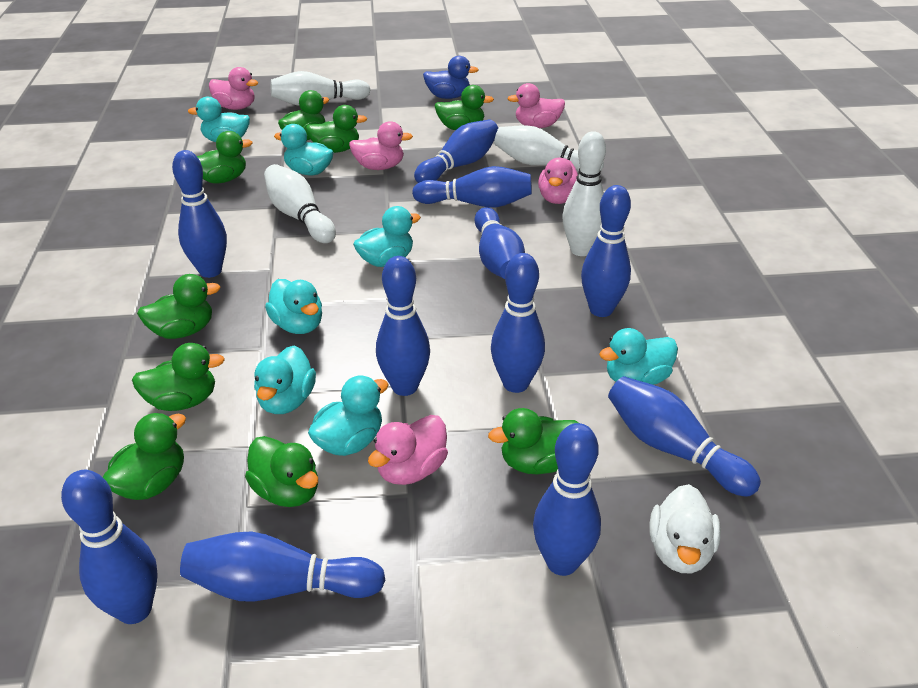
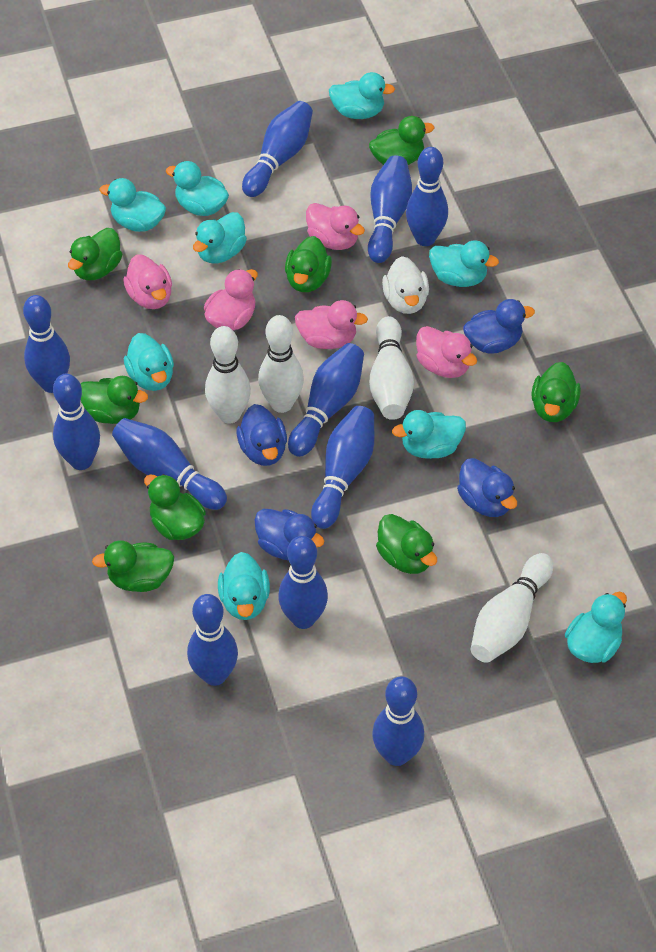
blue duck: [423,56,479,99] = 1 -> [237,404,287,466] [254,509,324,561] [457,458,517,517] [463,299,535,354] = 4
green duck: [103,413,186,500] [132,343,225,411] [137,274,221,339] [197,131,253,183] [245,436,318,507] [278,90,329,140] [306,105,367,153] [434,85,494,130] [488,408,579,475] = 9 -> [68,228,122,280] [81,376,148,424] [92,540,174,592] [144,474,206,540] [285,236,332,292] [369,116,434,165] [376,514,437,574] [531,362,581,422] = 8
turquoise duck: [188,97,250,142] [254,345,316,414] [265,279,322,334] [274,124,334,175] [308,375,389,456] [353,206,421,267] [599,328,678,385] = 7 -> [99,178,166,232] [124,333,174,391] [166,161,229,216] [193,212,247,263] [218,552,270,620] [329,72,395,119] [392,410,466,459] [429,240,499,287] [565,592,627,663] = 9

